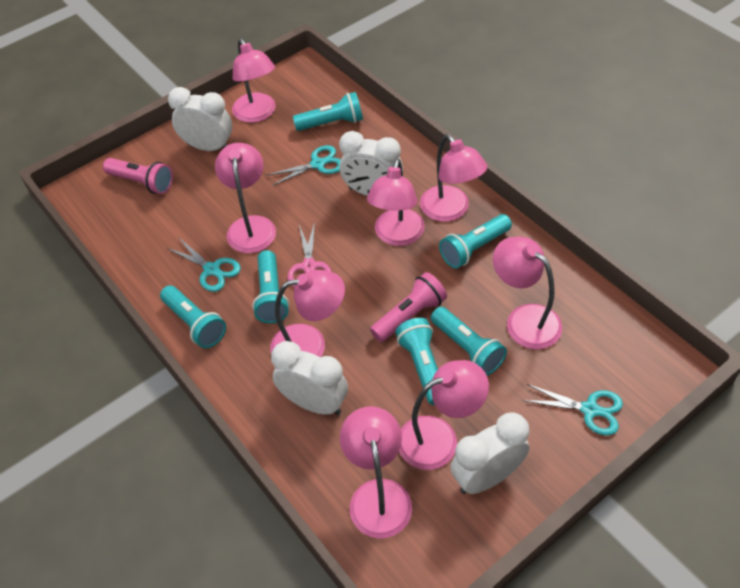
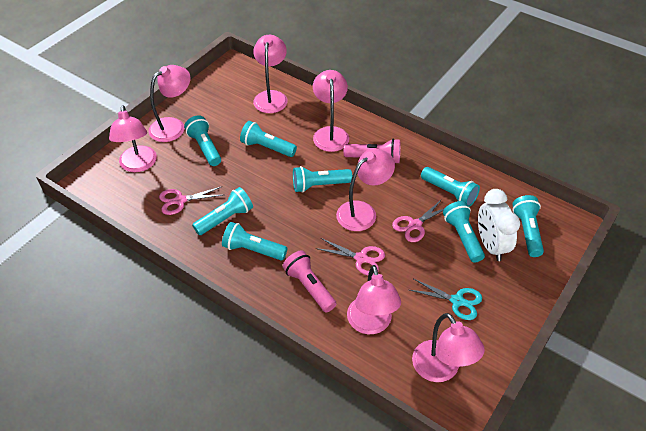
pink lamp: [215,143,276,253] [232,38,276,123] [270,270,345,357] [340,406,412,538] [367,159,425,246] [399,360,489,470] [420,134,488,222] [493,237,562,349] = 8 -> [109,105,157,172] [149,65,191,142] [253,35,288,113] [313,70,349,152] [336,149,395,231] [347,265,401,334] [412,313,485,382] = 7
pink scissors: [287,222,331,287] = 1 -> [159,187,223,215] [315,238,385,275] [392,199,445,242] = 3
turquoise flashlight: [160,285,226,348] [252,250,289,324] [293,92,363,131] [395,318,438,405] [431,307,507,375] [439,214,512,268] = 6 -> [184,115,221,166] [192,187,253,235] [222,222,287,260] [240,121,297,157] [293,166,352,193] [421,167,480,207] [443,201,485,263] [512,195,544,257] = 8
turquoise scissors: [167,237,241,292] [266,145,341,186] [523,384,623,435] = 3 -> [410,279,482,320] = 1
white clock: [168,87,232,151] [271,341,348,415] [339,131,403,196] [450,412,530,494] = 4 -> [478,189,520,261] = 1

